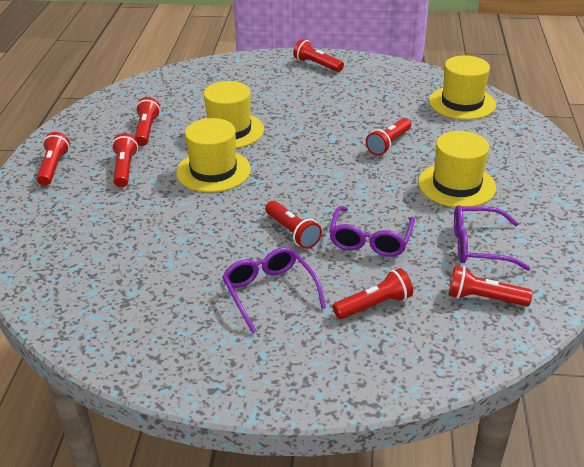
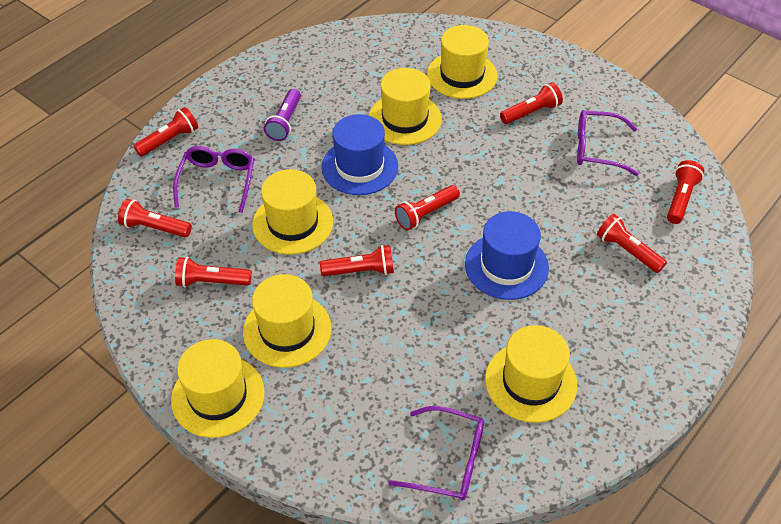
blue hat: none = 0 -> [321,114,398,195] [465,211,549,300] = 2
purple flashlight: none = 0 -> [264,89,301,141] = 1
yellow hat: [176,118,251,192] [204,81,264,148] [418,131,496,207] [429,56,496,120] = 4 -> [171,339,265,438] [243,274,331,368] [252,169,333,255] [369,68,442,145] [427,25,498,99] [485,325,578,423] = 6

